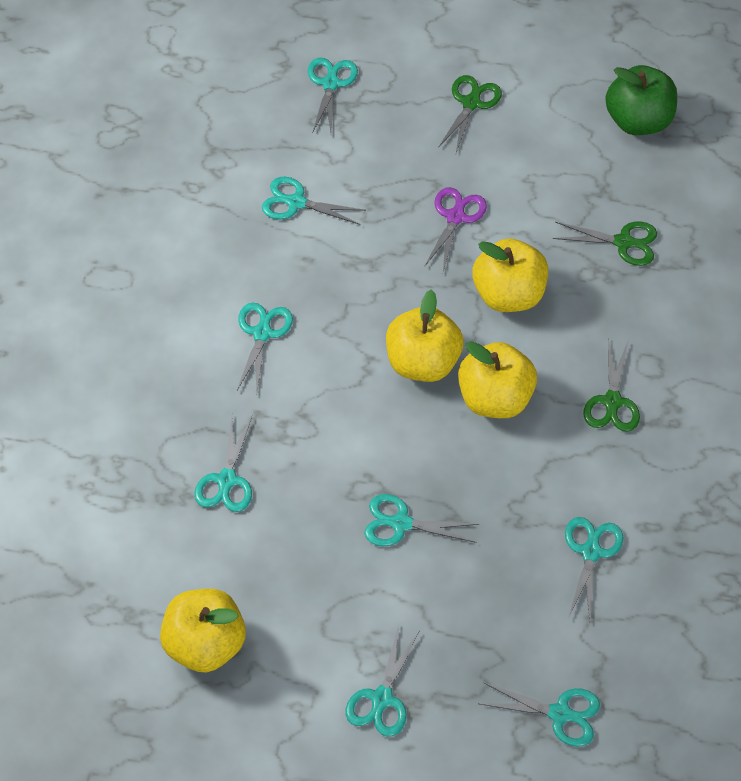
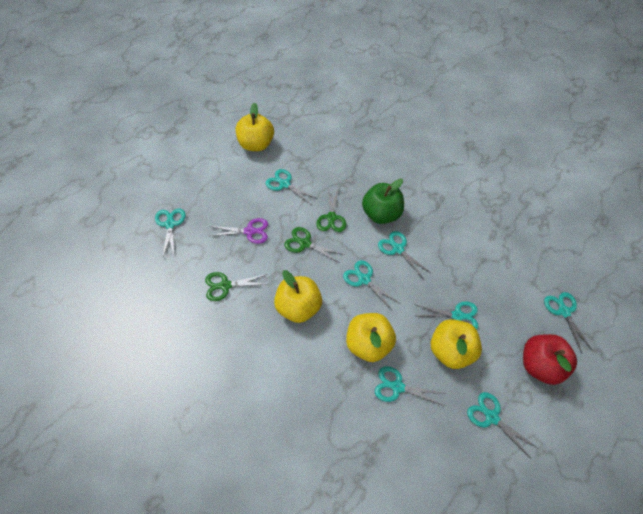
red apple: none = 0 -> [523,334,577,385] = 1

